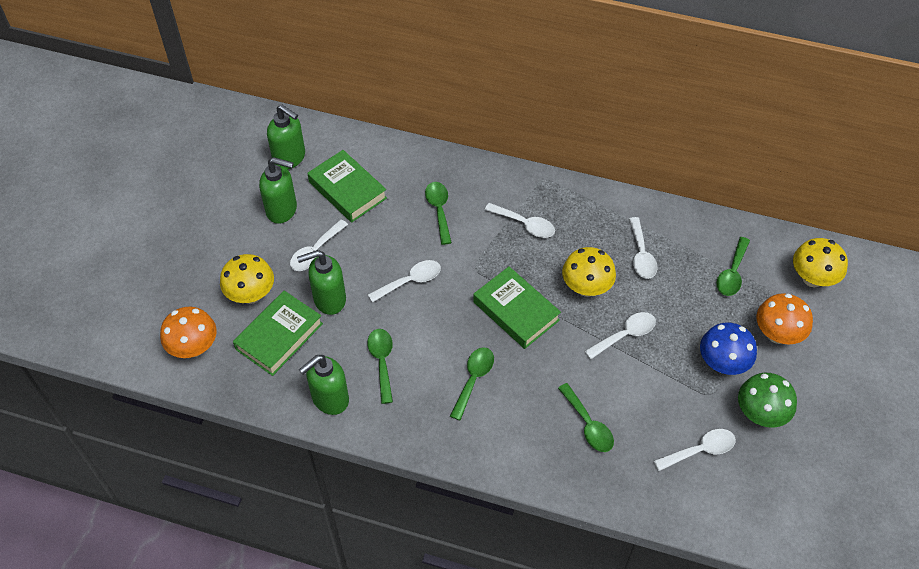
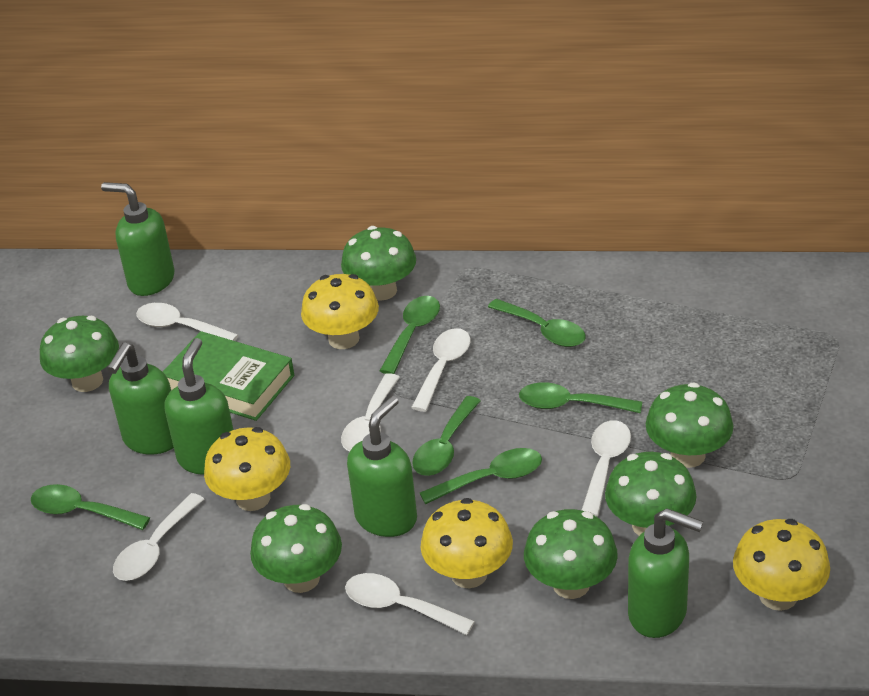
blue mushroom: [700,322,757,375] = 1 -> none = 0
green book: [233,291,323,376] [307,150,387,222] [473,266,561,349] = 3 -> [163,331,294,421] = 1
green mushroom: [738,373,797,428] = 1 -> [40,316,119,392] [250,504,342,593] [341,226,416,301] [524,509,618,599] [605,452,697,536] [646,382,733,468] = 6
green soap dispenser: [259,157,297,224] [267,105,305,169] [297,250,346,315] [299,355,349,415] = 4 -> [101,182,175,296] [107,343,174,454] [164,338,233,475] [347,396,417,537] [628,508,703,638] = 5
green spoon: [367,329,393,404] [425,182,452,245] [450,347,494,421] [558,383,614,452] [716,237,750,296] = 5 -> [31,484,150,530] [380,296,440,374] [412,396,481,476] [420,448,542,504] [488,299,586,347] [519,382,642,413] = 6
orange mushroom: [160,307,217,358] [756,293,813,344] = 2 -> none = 0
yellow mushroom: [220,254,274,304] [562,247,616,297] [793,238,848,287] = 3 -> [204,427,290,511] [301,274,379,349] [421,498,513,588] [733,519,830,611] = 4

